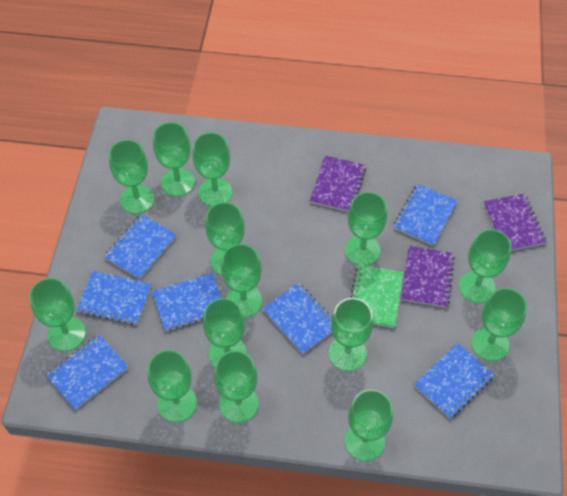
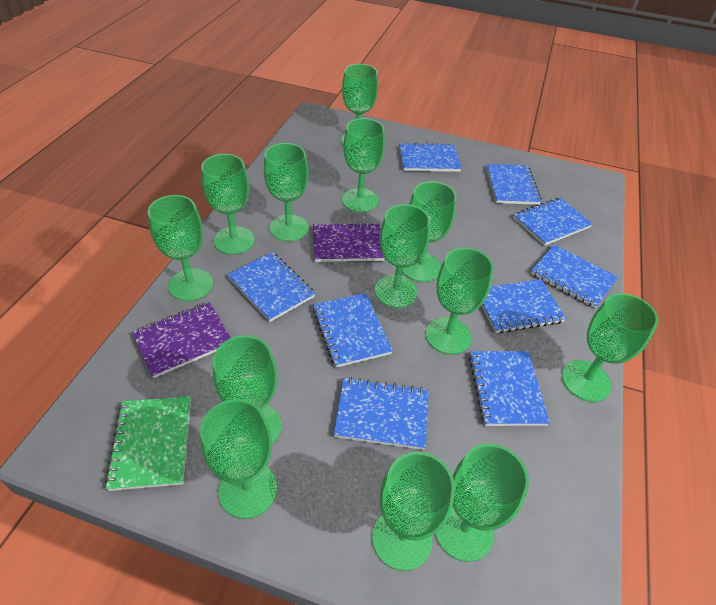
blue notebook: [46,334,129,410] [76,271,152,325] [104,214,177,279] [152,273,221,331] [262,283,332,354] [393,184,458,246] [414,342,495,419] = 7 -> [227,252,316,322] [312,293,393,368] [334,377,429,450] [399,142,462,172] [469,351,550,426] [481,279,566,333] [486,164,541,205] [513,197,593,246] [531,245,618,308] = 9
green goblet: [29,278,86,351] [109,139,154,214] [147,350,197,422] [153,122,195,196] [192,132,232,206] [203,298,247,367] [205,202,245,275] [214,350,259,423] [221,244,262,317] [329,298,373,371] [345,192,387,266] [345,389,393,461] [459,229,512,303] [471,288,527,361] = 14 -> [148,195,213,301] [200,399,277,519] [201,154,255,255] [212,335,281,444] [264,143,309,241] [341,64,378,144] [342,118,385,212] [372,452,455,571] [375,204,430,308] [403,181,457,282] [426,247,494,355] [435,444,529,562] [562,293,658,402] = 13
purple notebook: [310,155,366,212] [401,246,455,308] [483,193,546,251] = 3 -> [132,302,231,378] [313,223,384,262] = 2

